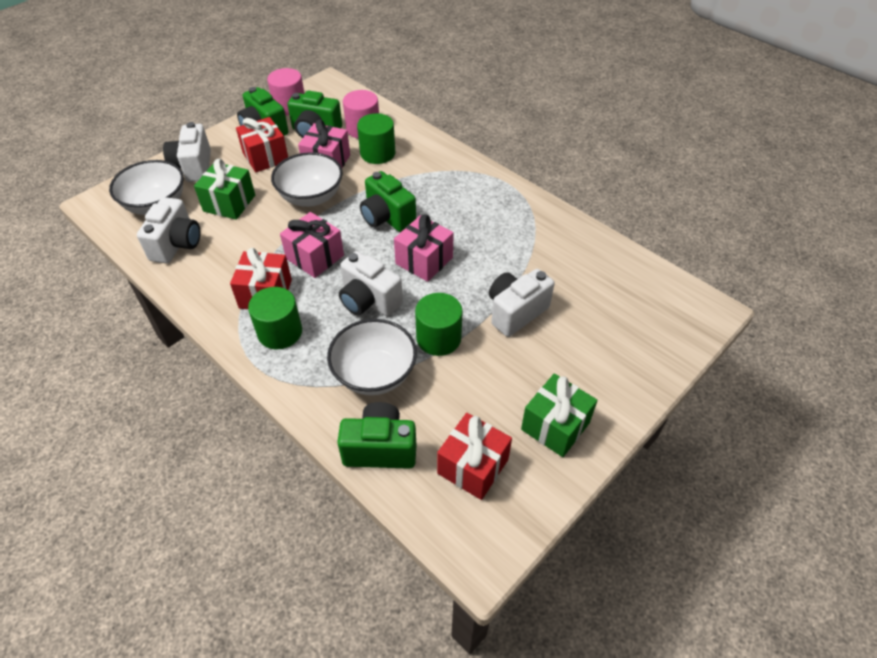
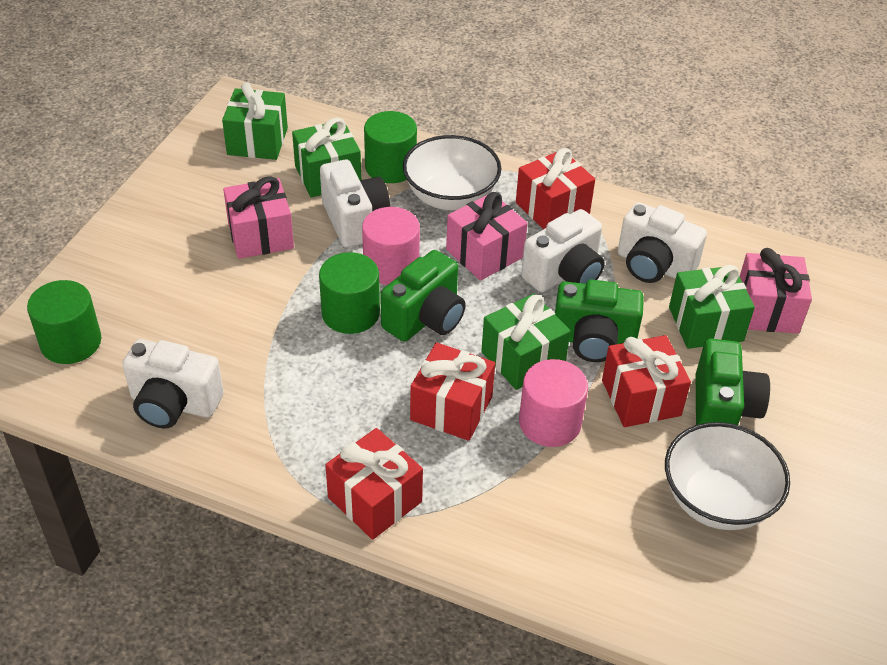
green camera: [237,87,289,136] [287,91,342,138] [337,402,416,469] [360,171,416,232] = 4 -> [380,250,466,342] [555,279,644,362] [696,339,770,425] = 3
green gift: [194,159,255,220] [521,373,598,457] = 2 -> [222,82,288,160] [292,117,361,198] [481,294,571,390] [669,265,755,349] = 4
red gift: [230,248,292,309] [236,117,288,172] [437,413,512,500] = 3 -> [325,428,423,540] [410,342,495,441] [516,148,595,229] [602,335,691,427] = 4
white bowl: [109,160,184,215] [271,152,343,207] [327,319,417,395] = 3 -> [403,135,501,210] [665,422,790,530] = 2

